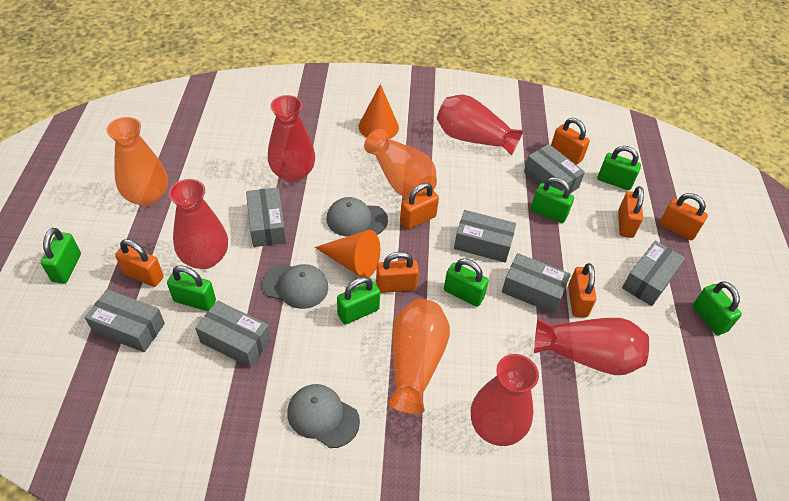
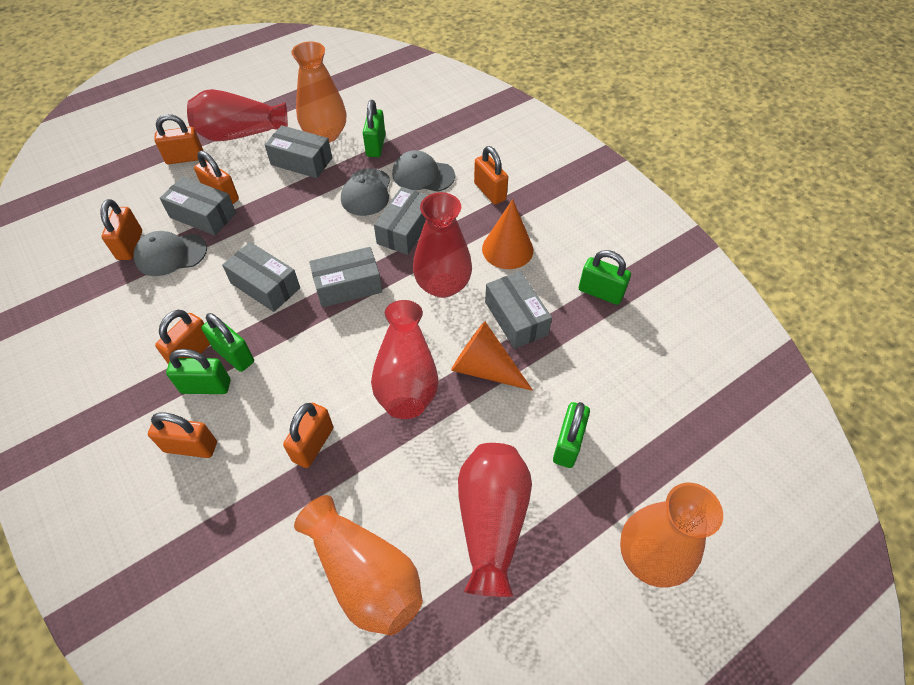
green padlock: [41,228,81,283] [167,266,216,311] [337,277,380,325] [444,259,489,307] [531,177,574,223] [597,146,641,190] [693,281,742,335] = 7 -> [166,349,230,394] [201,313,254,372] [363,100,385,157] [553,402,590,468] [579,250,631,305] = 5
grey box: [85,289,165,352] [195,300,271,367] [246,187,286,247] [454,210,516,263] [502,253,571,314] [524,144,585,194] [622,241,685,306] = 7 -> [160,176,236,236] [222,242,300,312] [265,125,332,178] [309,247,382,308] [374,187,428,255] [485,271,552,349] = 6
red vase: [169,179,228,269] [268,95,315,182] [437,95,524,156] [471,354,539,446] [534,318,649,375] = 5 -> [187,89,288,141] [371,300,439,419] [413,192,472,298] [458,443,532,597] = 4

